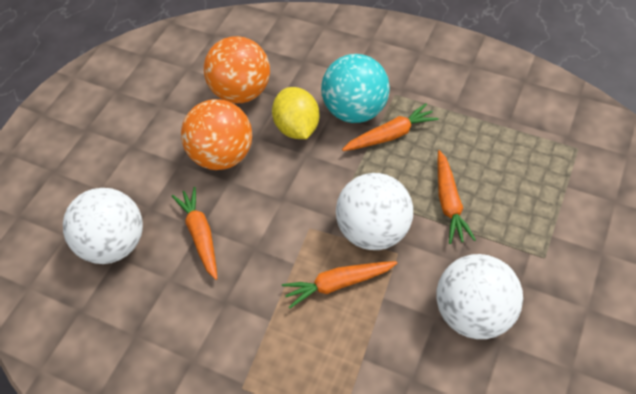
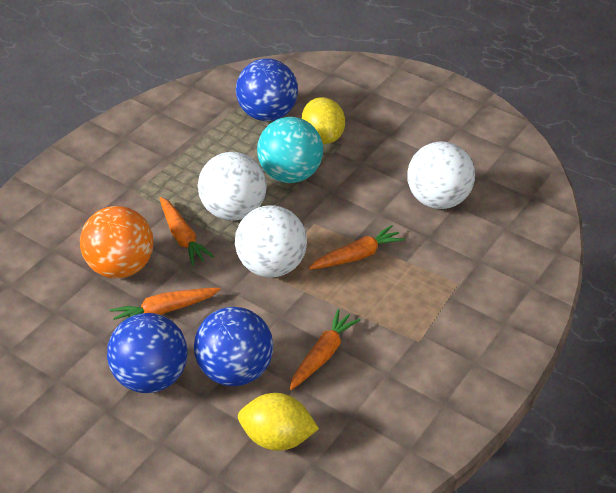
blue ball: none = 0 -> [107,313,188,393] [194,307,273,386] [236,58,298,121] = 3
orange ball: [181,99,252,170] [204,36,270,103] = 2 -> [80,206,153,279] = 1
yellow lemon: [272,87,319,139] = 1 -> [238,393,319,451] [302,97,345,144] = 2

